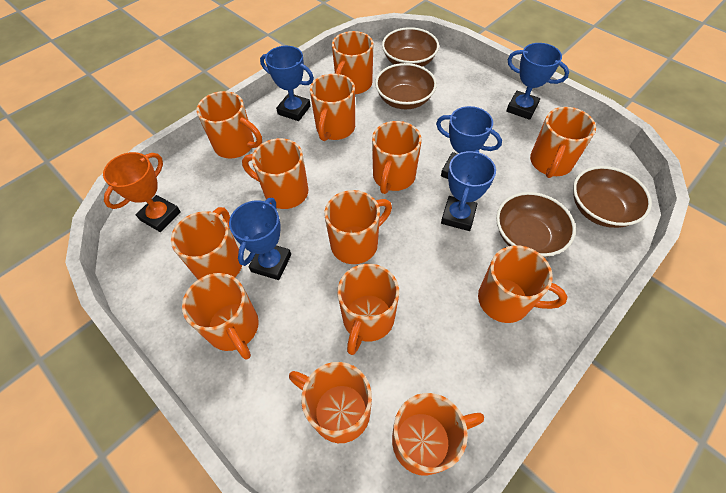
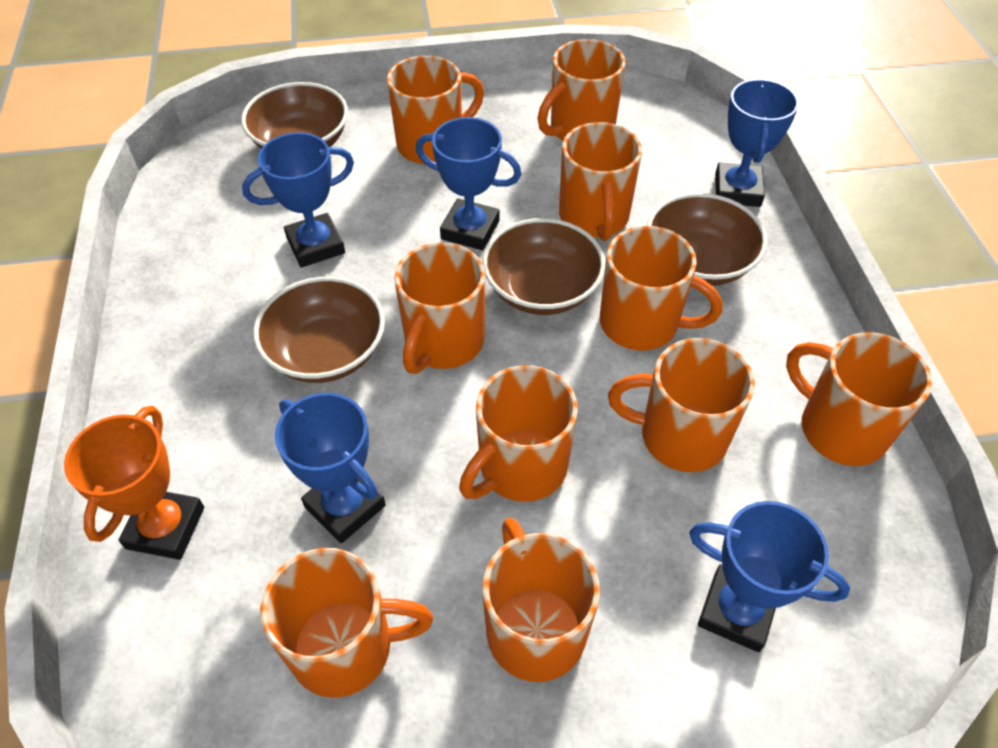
orange mug: [171,207,242,279] [182,273,259,360] [196,91,262,159] [242,138,308,209] [289,362,372,443] [310,74,355,141] [324,190,392,264] [332,31,374,94] [337,264,399,355] [372,121,422,194] [392,393,484,476] [478,245,568,323] [530,107,596,178] = 13 -> [260,548,433,698] [387,55,484,164] [394,243,485,374] [459,365,578,502] [482,518,600,682] [538,39,626,141] [559,122,642,241] [600,226,722,351] [608,338,755,472] [786,332,932,466] = 10

